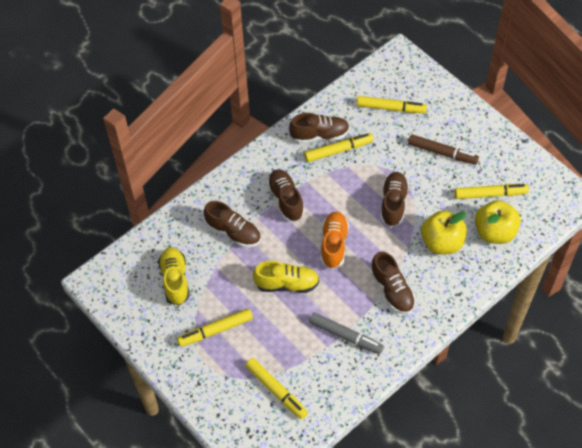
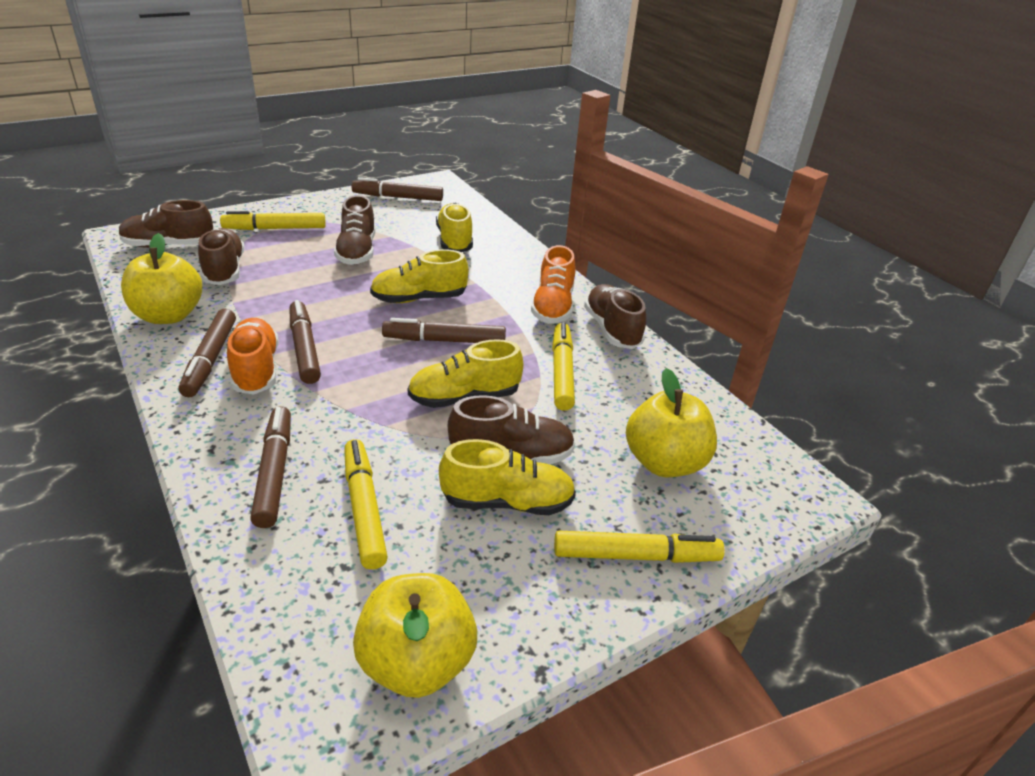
brown marker: [408,135,479,165] = 1 -> [178,309,236,397] [250,406,291,528] [290,300,321,384] [352,177,443,201] [382,318,506,343] = 5
grey marker: [309,313,384,354] = 1 -> none = 0
orange shoe: [321,211,349,269] = 1 -> [227,318,278,395] [531,245,576,324] = 2
yellow apple: [421,211,467,255] [475,200,521,244] = 2 -> [121,233,202,324] [353,573,477,698] [626,368,717,477] = 3
yellow marker: [177,309,253,347] [245,358,308,419] [304,133,373,162] [357,96,427,113] [455,184,529,199] = 5 -> [220,211,326,230] [344,439,388,570] [552,322,575,411] [554,531,725,563] = 4
yellow shoe: [158,247,190,305] [253,261,319,293] = 2 -> [370,249,468,303] [408,339,523,408] [436,203,473,252] [439,439,576,515] = 4

